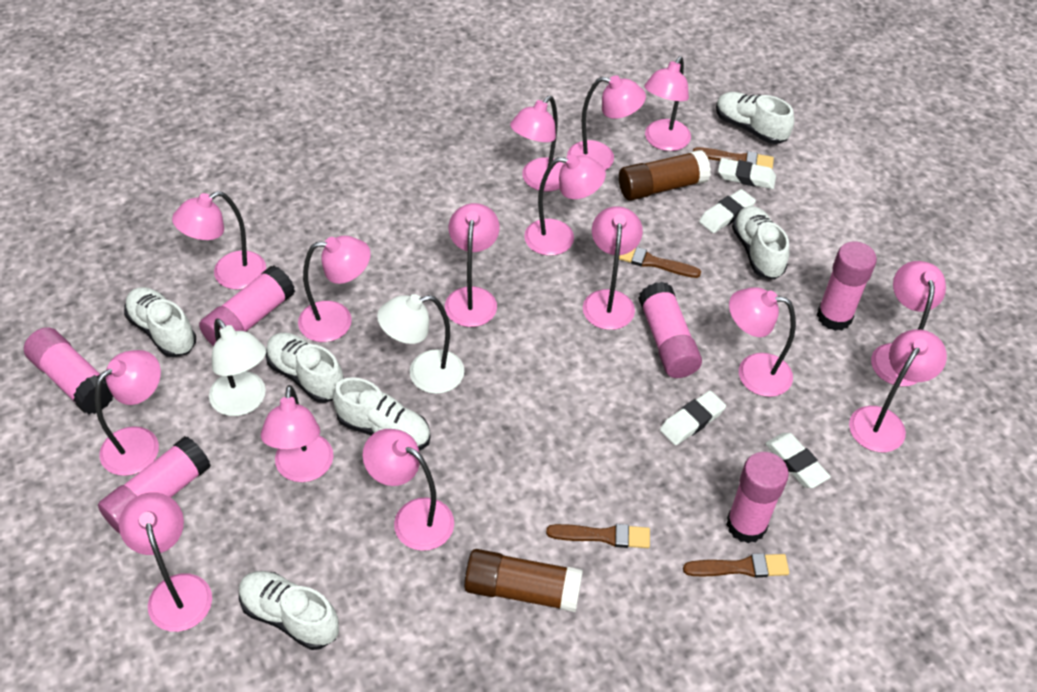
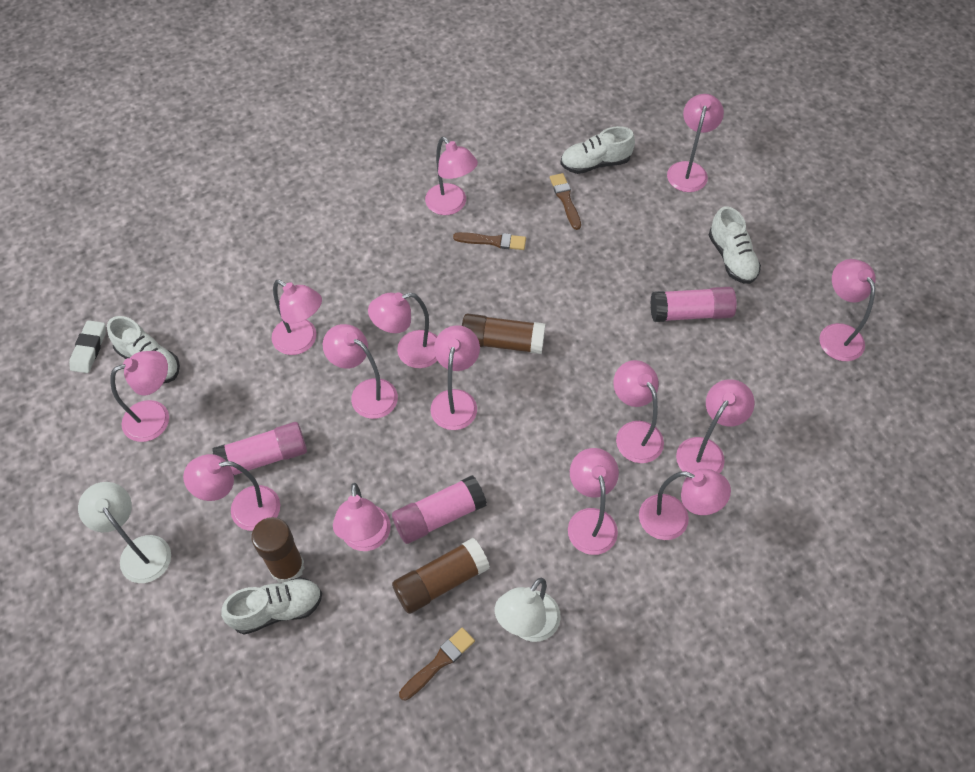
brown brush: [546,524,650,548] [619,247,701,278] [683,553,789,578] [693,147,774,169] = 4 -> [399,627,475,701] [453,232,526,250] [550,173,581,230] = 3
brown glue stick: [464,549,583,612] [619,150,711,201] = 2 -> [251,517,304,583] [392,538,490,614] [462,313,545,354] = 3
pink glue stick: [24,327,113,414] [98,436,211,533] [199,266,295,346] [638,282,702,378] [726,452,789,543] [817,241,877,331] = 6 -> [212,422,307,476] [392,475,487,544] [650,287,737,322] = 3
pink lamp: [95,350,161,476] [119,492,212,632] [172,191,266,290] [261,385,334,482] [298,236,371,342] [363,429,454,551] [445,203,500,327] [510,96,563,192] [524,154,606,256] [567,75,646,170] [583,206,643,330] [644,57,691,151] [729,287,796,397] [849,329,947,452] [871,261,946,386] = 15 -> [110,351,169,442] [183,454,280,531] [272,280,322,355] [323,324,398,419] [333,483,391,551] [368,292,437,368] [425,137,478,215] [431,325,480,430] [568,448,619,555] [613,360,664,463] [639,469,731,540] [667,94,724,192] [676,379,754,473] [819,259,876,361] = 14
white eraser: [660,391,726,445] [699,189,756,233] [718,158,776,189] [765,433,831,488] = 4 -> [69,320,106,373] = 1
white shoe: [124,287,196,357] [239,571,339,650] [266,333,344,403] [333,377,430,450] [716,92,794,144] [732,206,789,279] = 6 -> [107,316,180,383] [221,577,322,635] [560,126,635,174] [709,206,761,284] = 4

